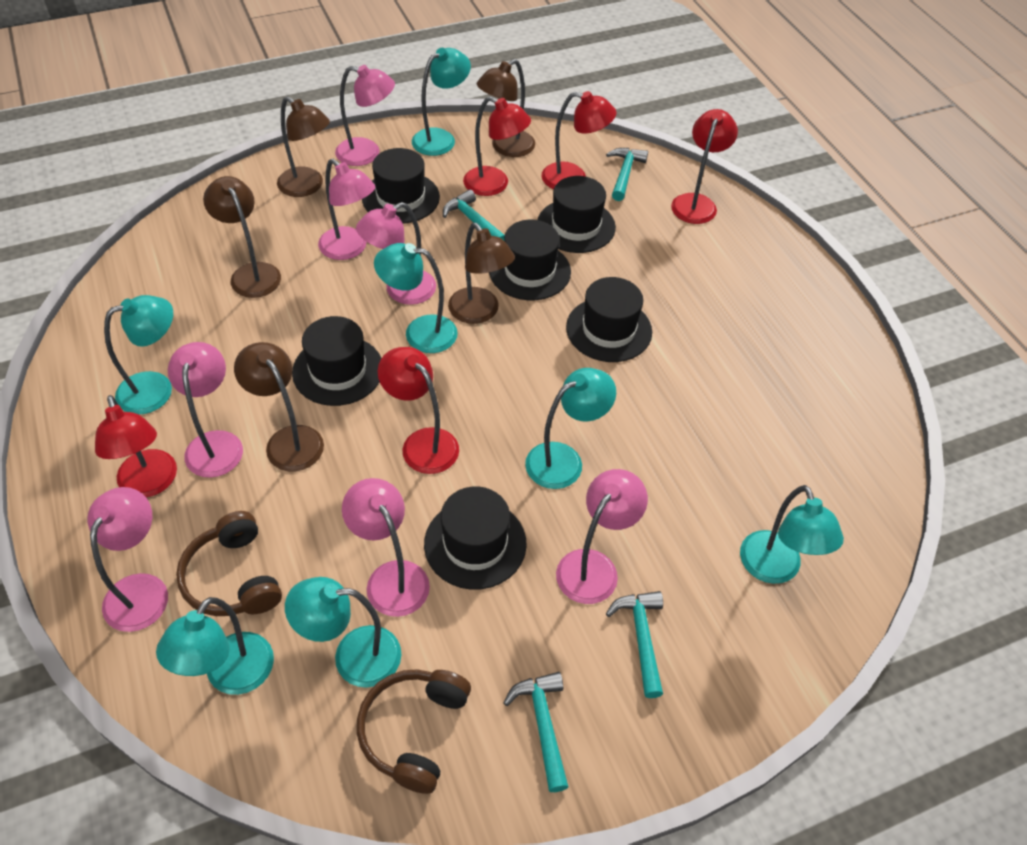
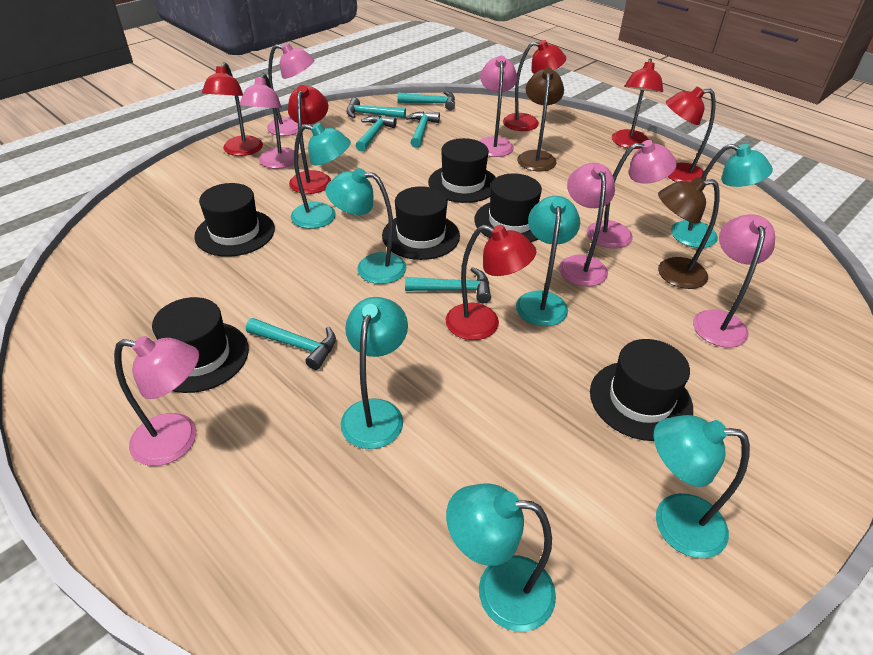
brown headphones: [176,511,282,616] [357,669,471,794] = 2 -> none = 0
brown lamp: [203,176,281,298] [234,342,324,471] [277,96,330,197] [448,223,515,324] [477,59,535,157] = 5 -> [517,68,564,171] [658,177,720,289] = 2
red lamp: [95,395,177,498] [378,347,459,474] [463,96,531,196] [541,91,616,189] [671,109,738,224] = 5 -> [202,62,263,156] [288,85,331,194] [445,225,536,340] [503,40,566,131] [612,58,663,149] [666,87,715,182] = 6
turquoise hammer: [443,189,505,240] [504,672,569,792] [606,148,648,201] [606,591,663,698] = 4 -> [246,318,336,370] [346,98,406,118] [356,115,397,152] [398,91,455,110] [405,111,440,148] [405,267,491,303] = 6

